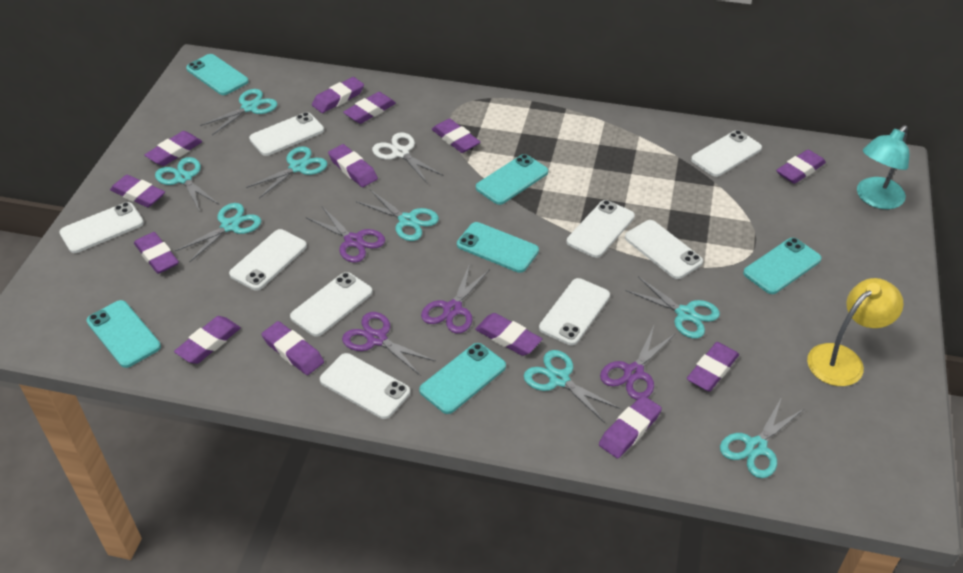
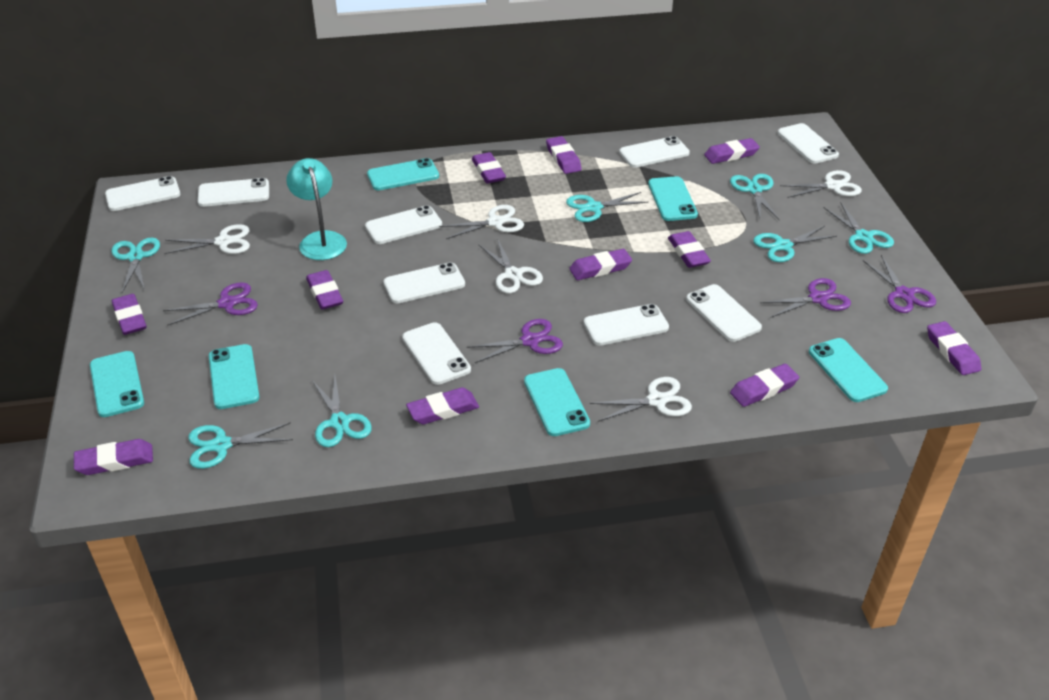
purple eraser: [110,175,165,207] [134,232,179,274] [145,131,202,166] [174,316,241,364] [261,321,324,375] [312,77,364,113] [328,144,378,187] [343,92,396,124] [432,119,480,153] [475,313,542,356] [599,395,662,458] [687,342,739,391] [776,149,826,184] = 13 -> [74,439,153,475] [112,294,147,335] [306,270,343,310] [406,387,479,424] [472,152,506,184] [546,136,582,174] [569,249,632,280] [668,231,711,268] [704,138,760,164] [730,364,799,407] [927,321,981,375] = 11
turquoise scissors: [155,157,219,212] [175,203,261,263] [200,89,277,135] [246,146,327,198] [356,190,439,241] [524,350,621,423] [626,276,720,338] [720,397,804,478] = 8 -> [112,238,160,293] [189,422,293,469] [312,376,372,447] [566,192,649,222] [730,174,780,220] [753,226,837,262] [824,203,894,254] = 7
white scissors: [372,132,444,183] = 1 -> [164,224,250,254] [439,205,524,239] [478,238,543,293] [590,377,692,422] [780,170,862,198] = 5
yellow lamp: [807,278,903,386] = 1 -> none = 0

